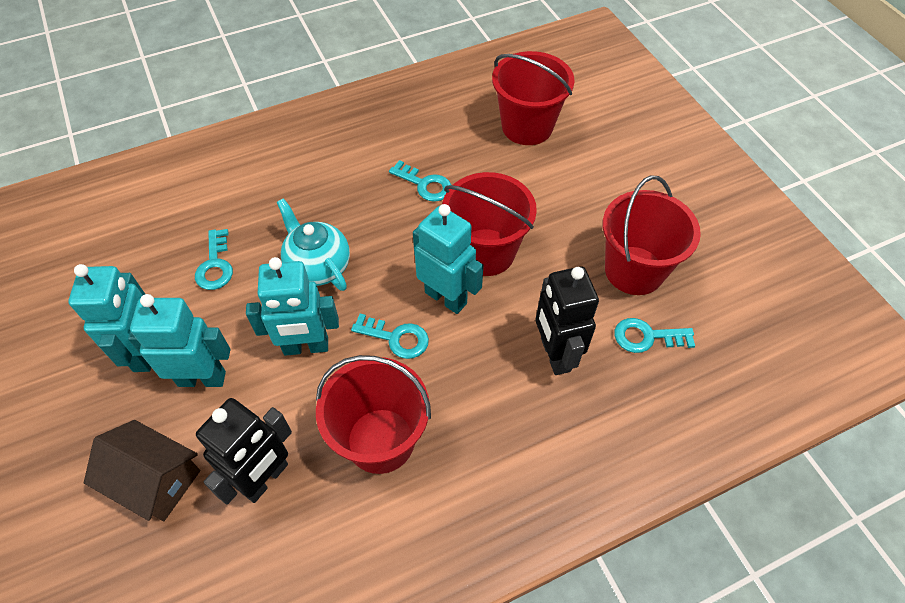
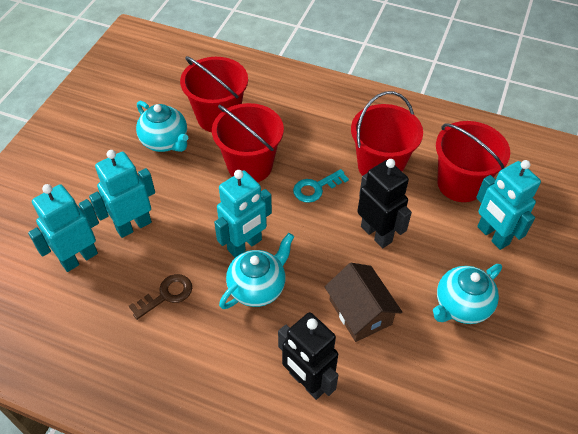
brown key: none = 0 -> [129,274,192,320] = 1
turquoise key: [195,229,233,290] [351,314,429,359] [389,160,451,202] [614,318,695,353] = 4 -> [293,169,349,203] = 1
turquoise teapot: [277,198,350,291] = 1 -> [136,101,188,152] [219,233,294,309] [433,264,502,324] = 3

